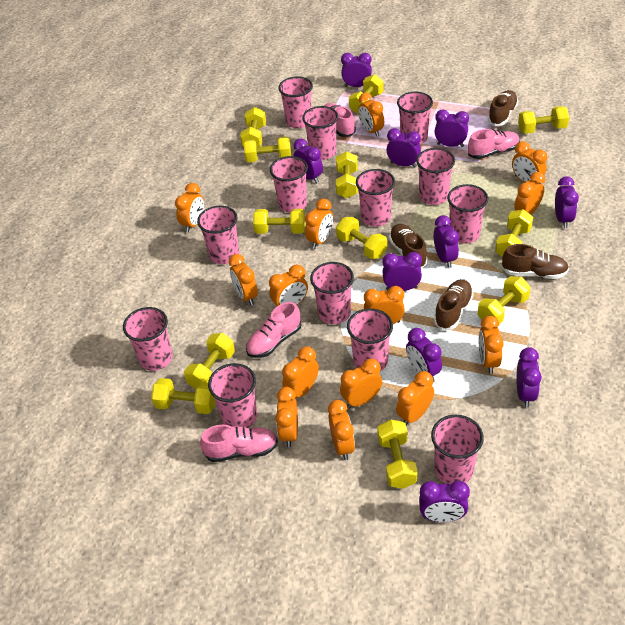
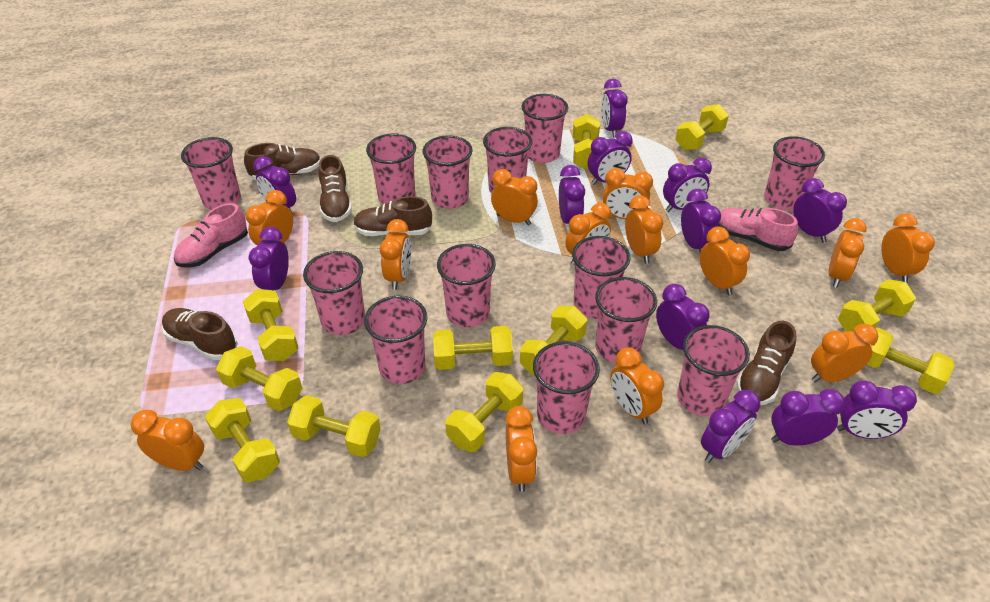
brown shoe: [389,224,428,269] [434,279,474,330] [488,90,518,126] [502,244,569,279] = 4 -> [162,308,238,360] [244,143,321,180] [318,155,352,222] [353,196,432,236] [736,321,796,405] = 5
orange clock: [175,183,204,232] [229,254,258,305] [269,265,308,306] [275,387,298,447] [282,346,319,399] [305,199,333,249] [328,400,355,460] [340,358,382,409] [358,93,384,137] [364,286,405,324] [396,371,434,425] [479,316,504,374] [512,141,547,183] [514,172,545,215] = 14 -> [131,410,204,471] [246,190,293,245] [380,219,411,290] [491,169,538,225] [505,406,537,492] [565,203,611,265] [603,168,653,219] [610,347,664,424] [625,195,663,263] [700,226,750,295] [811,324,878,382] [829,218,867,287] [881,213,935,283] = 13
pink shoe: [200,425,278,462] [246,302,302,358] [324,103,356,137] [468,129,520,159] = 4 -> [174,203,248,268] [718,208,798,251] = 2
purple clock: [293,138,323,183] [341,53,372,87] [382,252,422,291] [386,128,421,168] [406,328,442,382] [419,481,470,522] [434,215,459,268] [435,109,469,147] [517,347,542,407] [555,176,579,228] = 10 -> [249,227,289,290] [253,156,296,215] [559,165,585,224] [588,131,632,185] [601,78,628,138] [656,284,710,350] [663,158,712,212] [681,189,721,252] [701,390,760,463] [771,389,845,446] [793,178,847,242] [837,380,917,439] = 12
yellow dumbbell: [151,378,216,414] [184,333,235,389] [240,107,266,147] [244,136,291,162] [253,209,305,234] [336,151,358,198] [336,217,387,259] [349,74,384,114] [377,420,418,489] [477,276,531,324] [495,209,533,257] [518,106,570,134] = 12 -> [205,398,280,482] [216,346,302,411] [243,289,298,361] [287,395,381,457] [433,326,513,370] [445,372,523,452] [520,306,587,376] [573,114,600,170] [675,104,729,150] [838,279,916,332] [866,328,955,394] = 11

